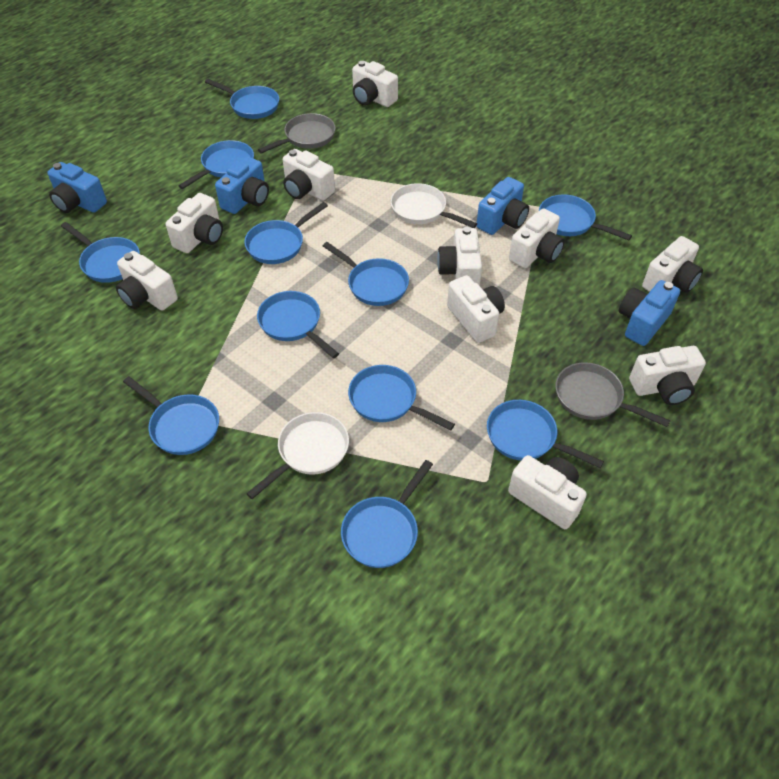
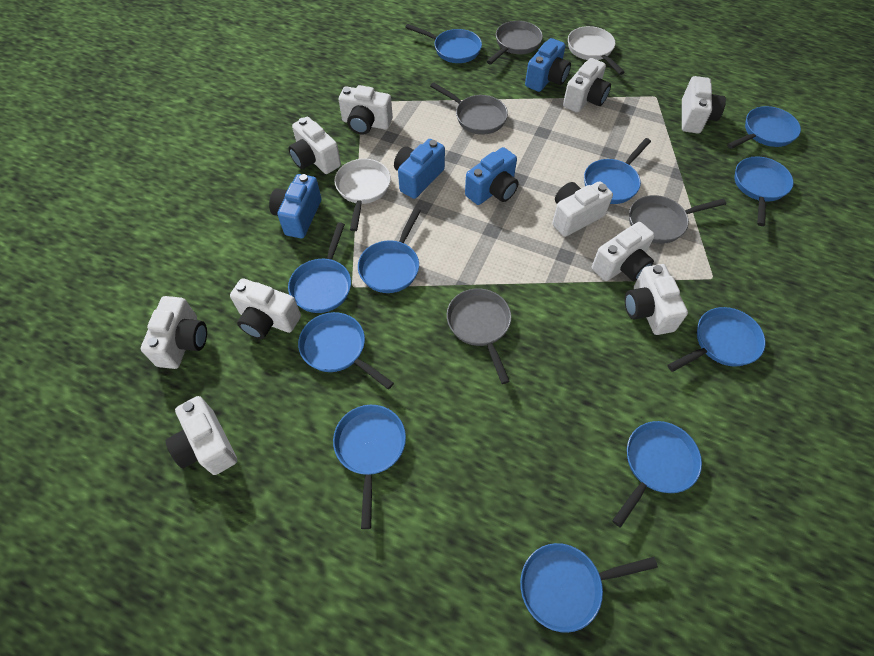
grey pan: [258,113,336,154] [555,362,671,427] = 2 -> [430,82,508,135] [447,288,511,384] [486,21,543,64] [629,195,726,244] = 4

